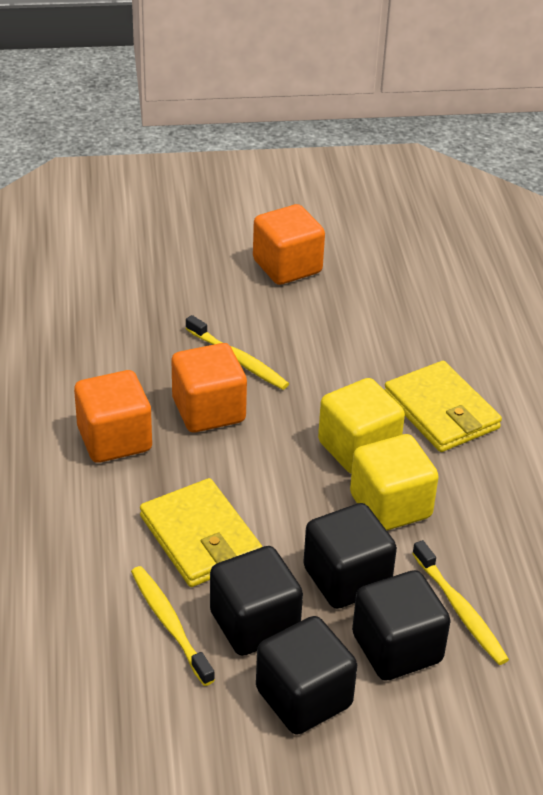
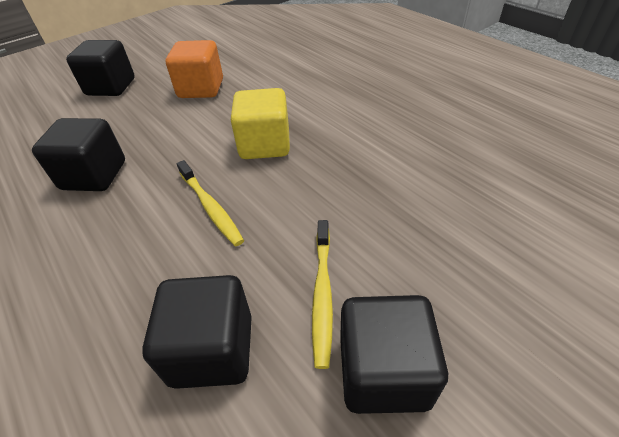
orange cube: [74,370,152,463] [172,343,247,432] [253,204,325,285] = 3 -> [166,40,223,98] = 1
yellow cube: [318,378,405,473] [350,434,439,530] = 2 -> [231,88,290,159] = 1
yellow toothbrush: [131,566,215,686] [186,315,289,390] [412,540,509,665] = 3 -> [177,160,244,246] [312,220,333,369] = 2
yellow wallet: [140,478,262,587] [385,361,502,452] = 2 -> none = 0

